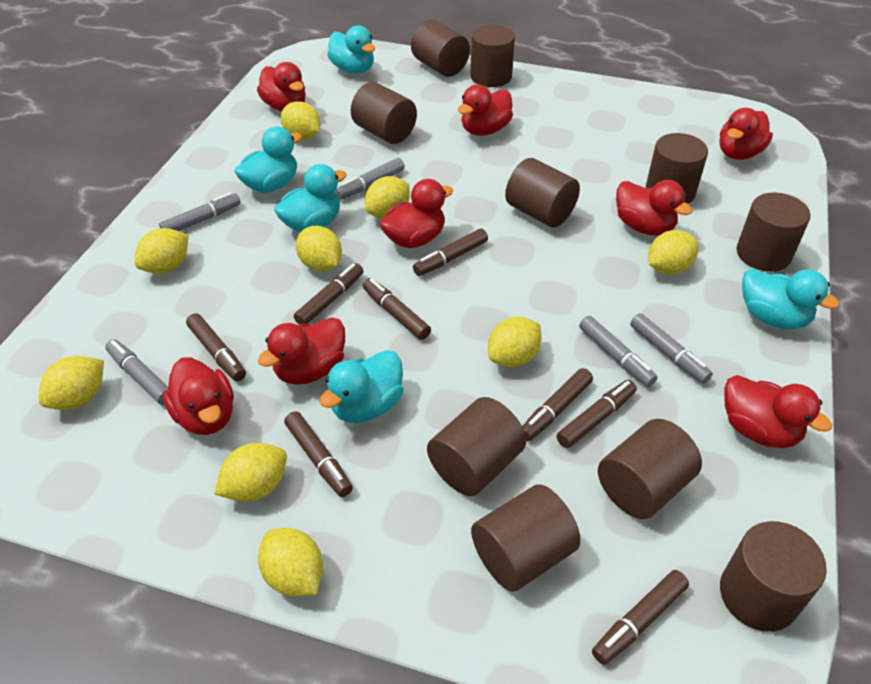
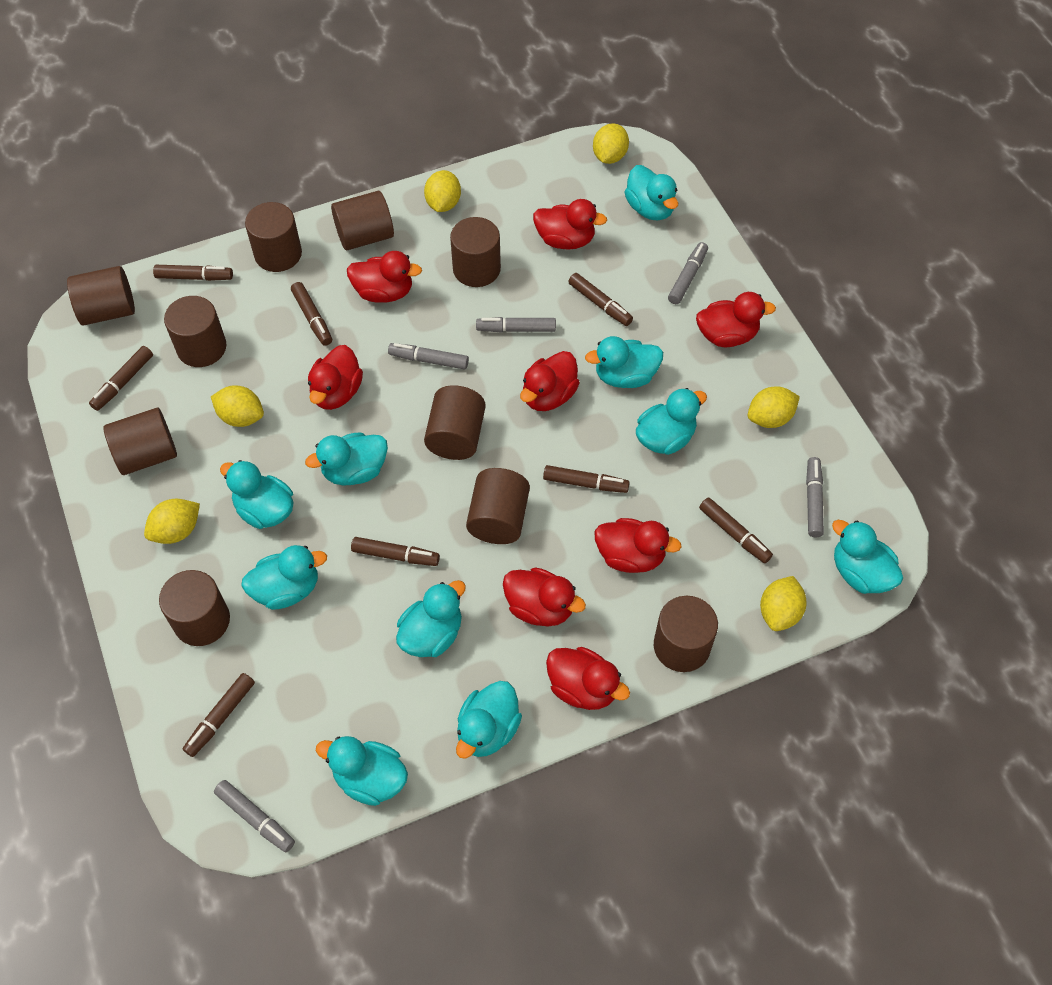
turquoise duck: [234,126,302,193] [274,164,347,232] [319,350,404,423] [327,26,375,74] [742,269,839,329] = 5 -> [220,460,294,529] [241,545,327,610] [305,432,388,485] [316,736,408,806] [396,580,466,657] [456,681,522,759] [585,336,663,388] [625,165,678,220] [636,388,707,455] [832,520,903,594] = 10
yellow lemon: [38,356,104,410] [134,228,188,274] [214,443,287,502] [258,528,323,596] [281,101,321,140] [296,226,342,271] [365,176,410,219] [488,317,541,367] [648,230,698,275] = 9 -> [144,498,200,544] [211,385,264,427] [424,170,461,212] [593,123,629,164] [748,386,800,428] [760,576,807,631] = 6

